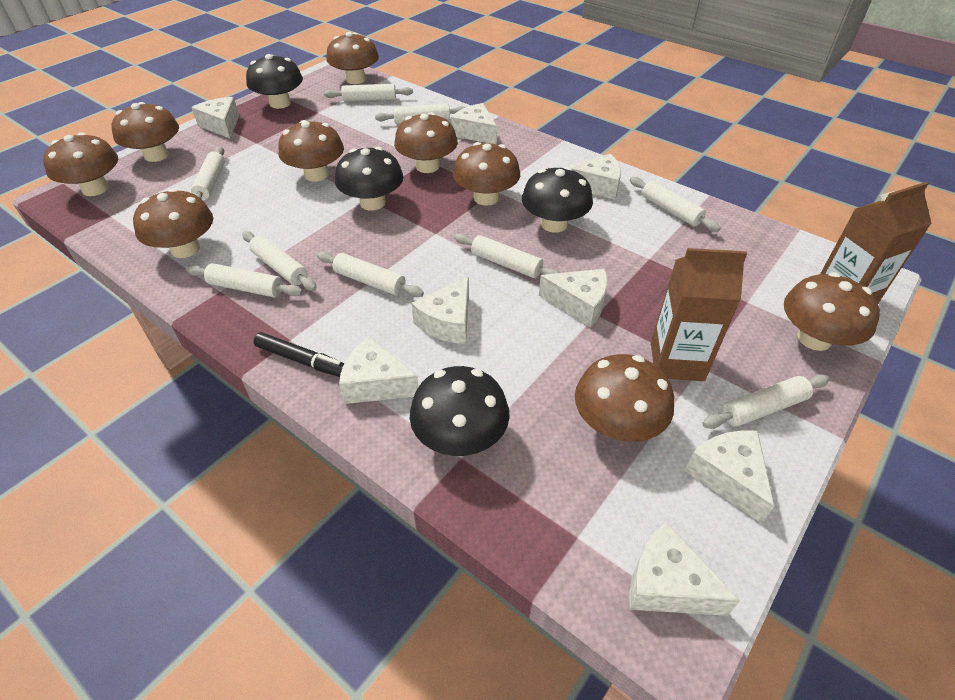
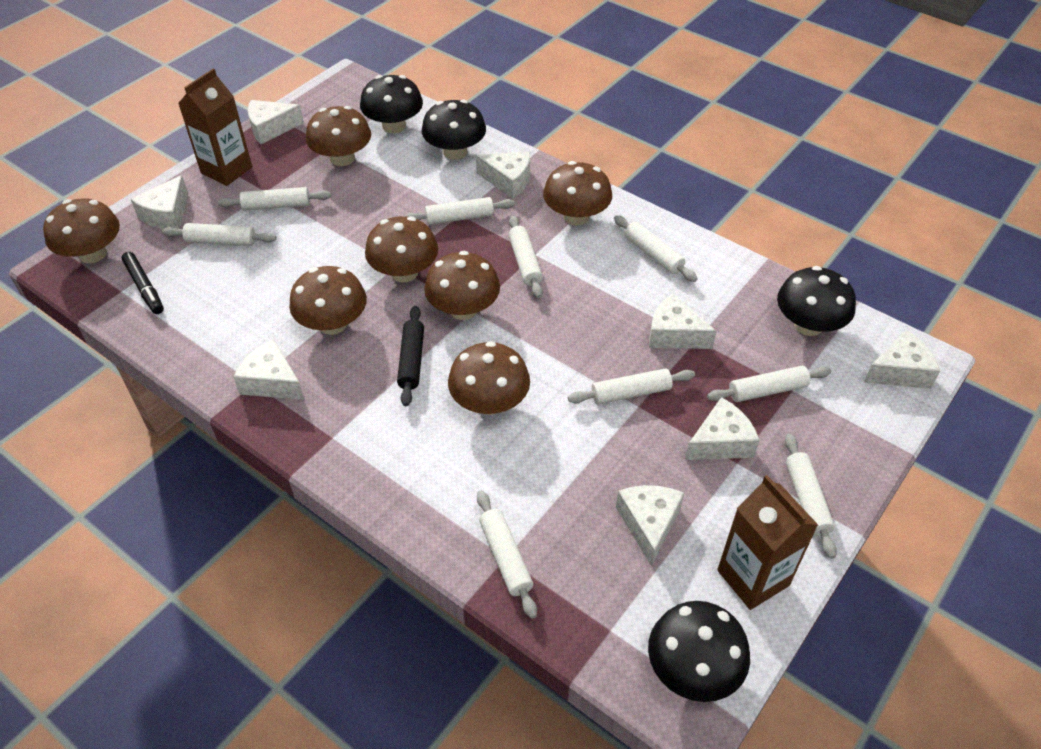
black rolling pin: none = 0 -> [397,306,424,406] = 1
brown mushroom: [43,132,118,196] [111,102,179,162] [133,188,213,258] [279,120,344,181] [326,32,379,84] [394,112,458,173] [453,142,520,206] [575,354,674,442] [784,272,880,351] = 9 -> [43,198,120,264] [289,266,367,335] [306,106,371,166] [365,216,438,282] [424,251,500,320] [448,341,530,415] [543,161,612,225] = 7

